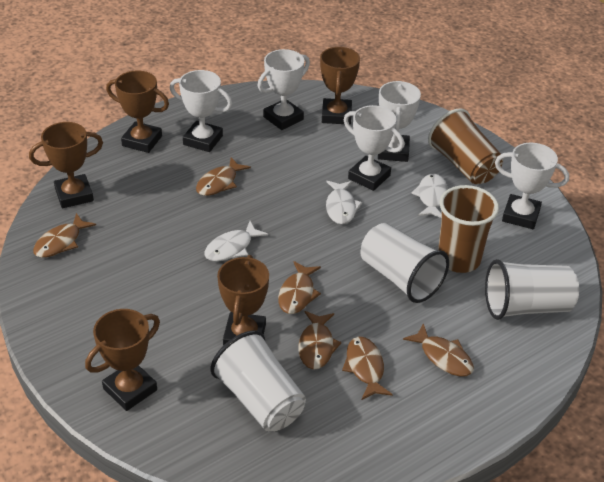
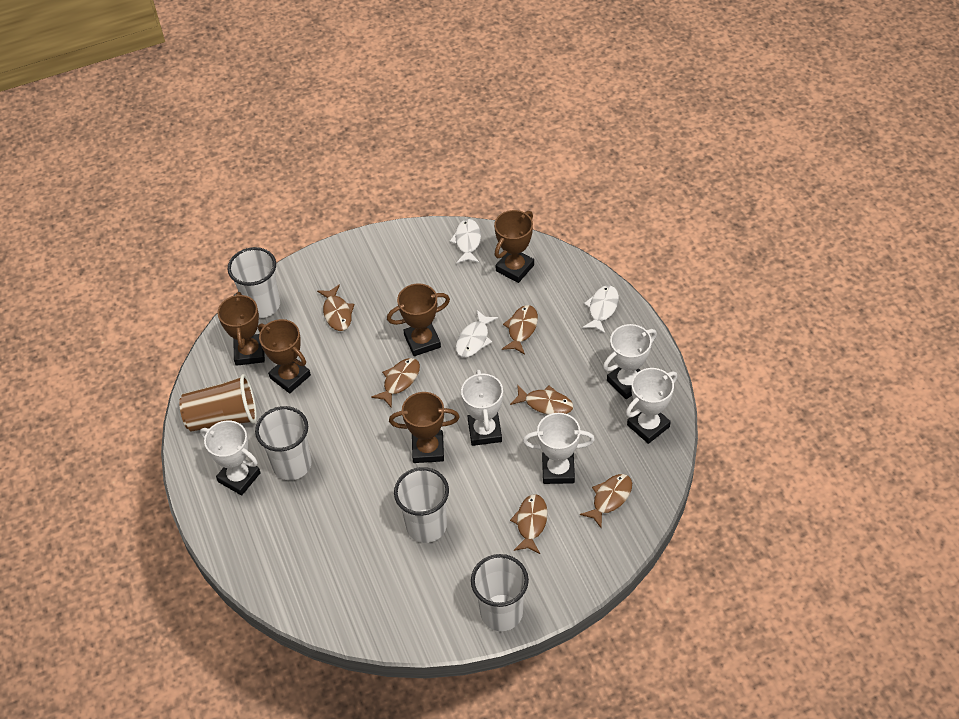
brown cup: [428,108,503,184] [438,185,499,273] = 2 -> [179,374,257,432] = 1
white cup: [210,330,306,431] [361,223,449,303] [485,259,579,320] = 3 -> [228,247,280,318] [255,406,312,480] [394,467,449,543] [471,554,529,631] = 4

